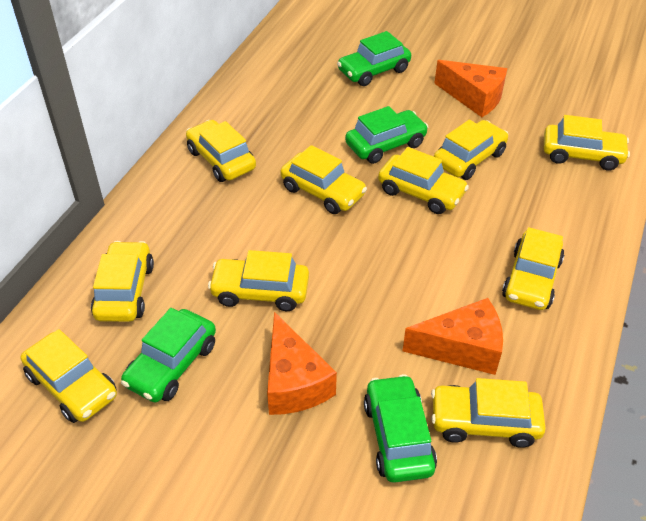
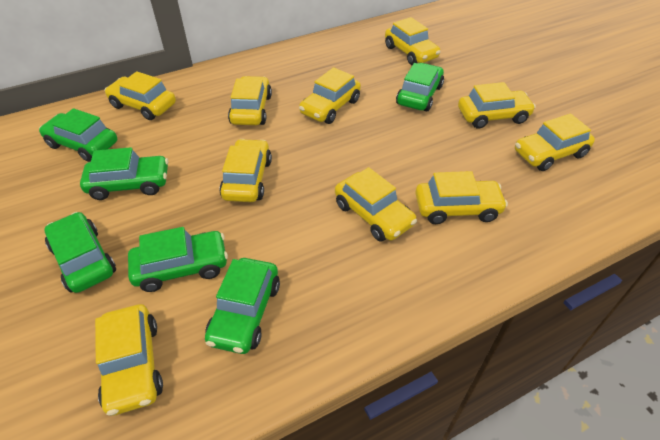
green car: [121,308,216,402] [337,31,411,86] [345,106,428,164] [364,374,437,483] = 4 -> [39,108,117,162] [45,212,116,293] [80,147,168,200] [128,227,228,292] [205,258,280,354] [396,63,444,111] = 6
orange cheese: [267,312,337,415] [403,298,503,375] [434,60,507,117] = 3 -> none = 0

